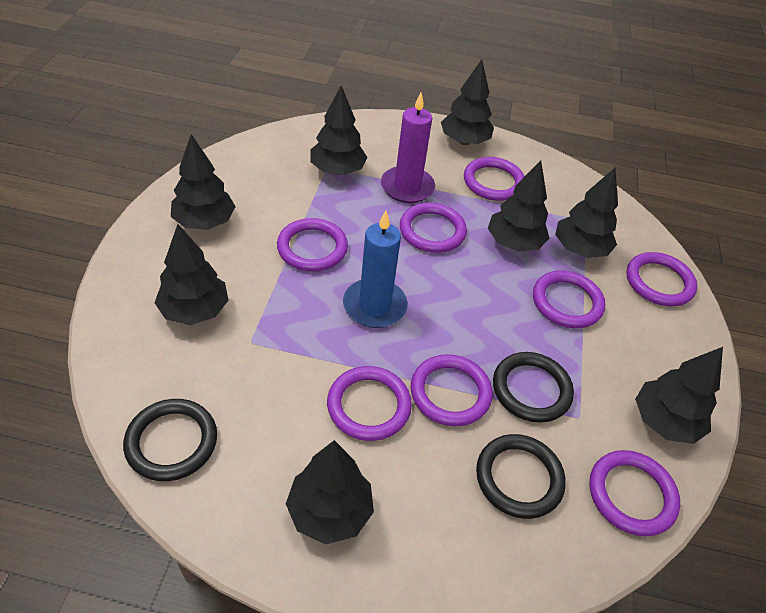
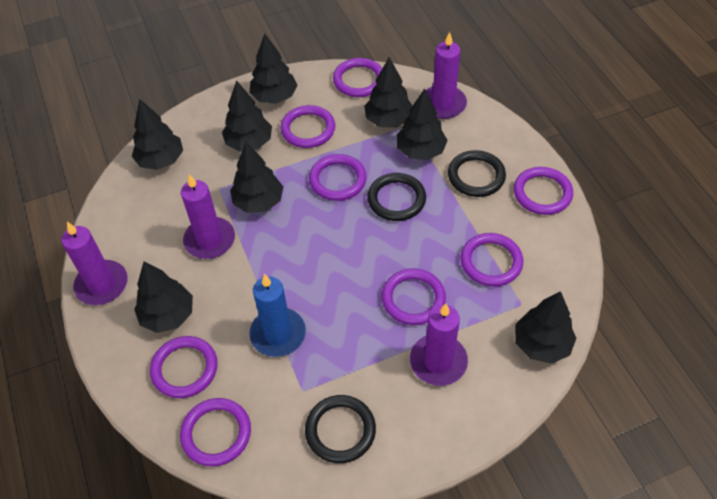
purple candle: [381,92,435,203] = 1 -> [62,222,128,305] [181,174,235,259] [410,303,468,386] [426,32,467,119] = 4

